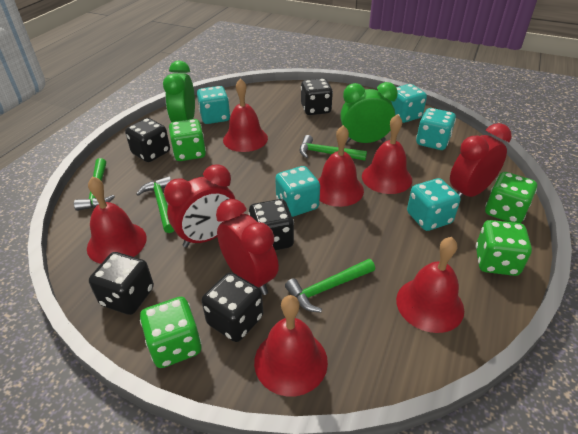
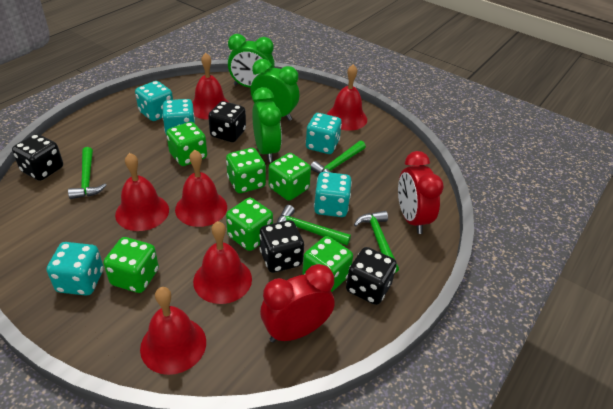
black dice: [89,252,154,315] [125,118,170,162] [202,272,263,342] [249,199,294,250] [301,78,333,115] = 5 -> [12,134,63,181] [208,101,246,142] [259,220,304,273] [346,247,397,305] = 4
green clock: [163,60,195,122] [340,82,398,143] = 2 -> [228,34,275,88] [251,59,299,121] [252,87,282,162] = 3
green dice: [140,297,202,368] [169,119,206,161] [476,220,532,276] [485,172,537,223] = 4 -> [103,237,159,293] [166,122,207,166] [226,148,266,193] [226,198,273,251] [269,153,311,201] [302,236,353,292] = 6
red clock: [164,164,235,248] [216,199,279,295] [450,123,512,198] = 3 -> [260,264,335,342] [398,151,444,234] = 2

